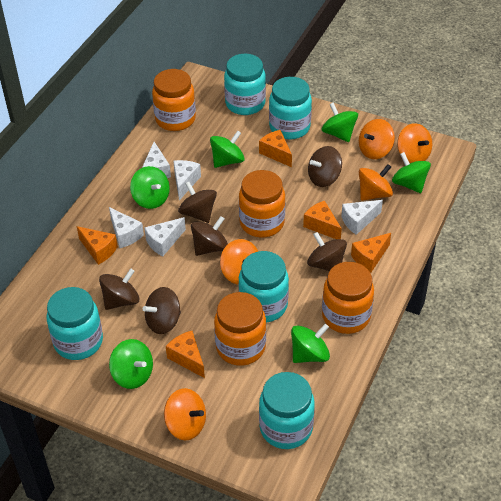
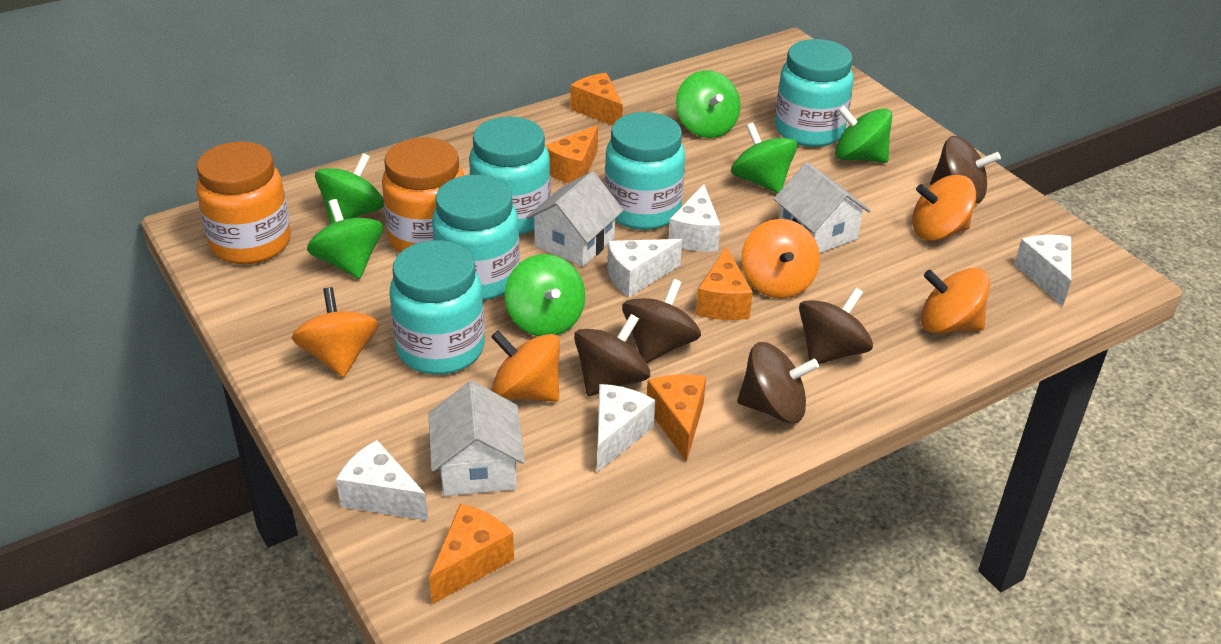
brown spinning top: [99,268,139,310] [143,287,181,334] [178,182,217,223] [191,216,228,256] [307,232,347,271] [308,146,342,187] = 6 -> [574,314,650,396] [622,279,701,363] [737,342,819,424] [799,287,873,364] [930,136,1001,204] = 5
orange jar: [152,69,196,131] [214,292,266,366] [239,170,285,238] [322,262,374,334] = 4 -> [196,141,291,264] [382,138,464,253] = 2
white house: none = 0 -> [428,381,525,496] [526,171,624,266] [774,162,871,254] = 3

